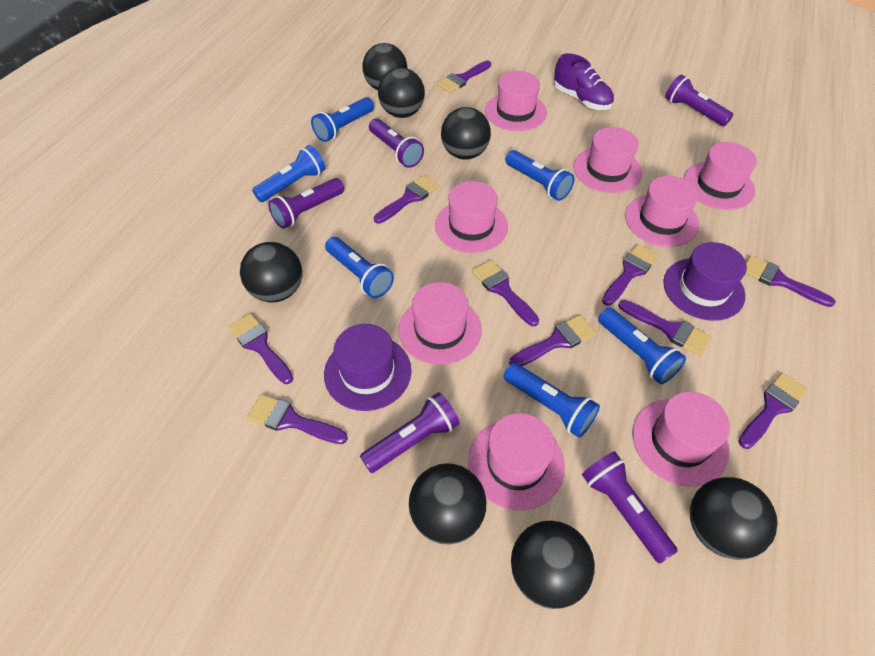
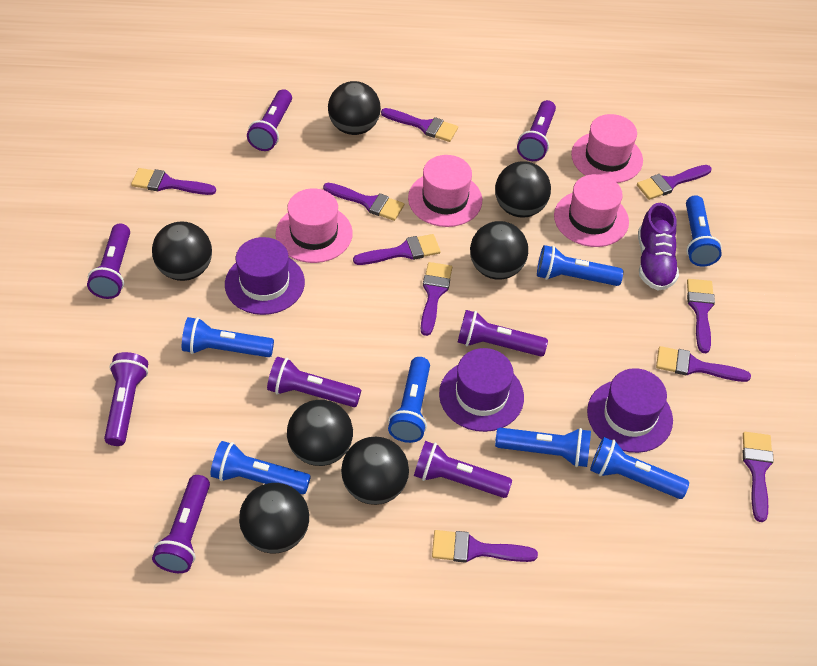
blue flashlight: [252,145,326,202] [311,97,374,142] [325,237,394,298] [504,363,600,438] [505,150,575,201] [598,308,686,384] = 6 -> [182,317,274,357] [210,441,311,494] [388,357,430,443] [495,428,591,467] [537,245,623,286] [590,437,689,499] [686,195,722,267] = 7
pink hat: [398,282,482,365] [435,181,508,253] [468,413,565,510] [485,71,547,131] [573,127,642,193] [625,176,699,247] [633,392,730,486] [683,142,757,210] = 8 -> [276,188,353,263] [408,155,482,227] [554,174,629,247] [571,114,643,183] = 4
purple flashlight: [268,178,344,229] [360,392,460,473] [369,118,424,168] [582,451,677,564] [665,74,733,126] = 5 -> [87,223,130,299] [104,352,148,446] [152,475,210,573] [247,89,292,151] [267,356,361,407] [414,441,512,498] [458,310,548,357] [517,100,556,161] = 8
purple hat: [324,324,411,411] [663,242,747,321] = 2 -> [225,237,305,315] [439,348,524,432] [587,368,673,453] = 3

